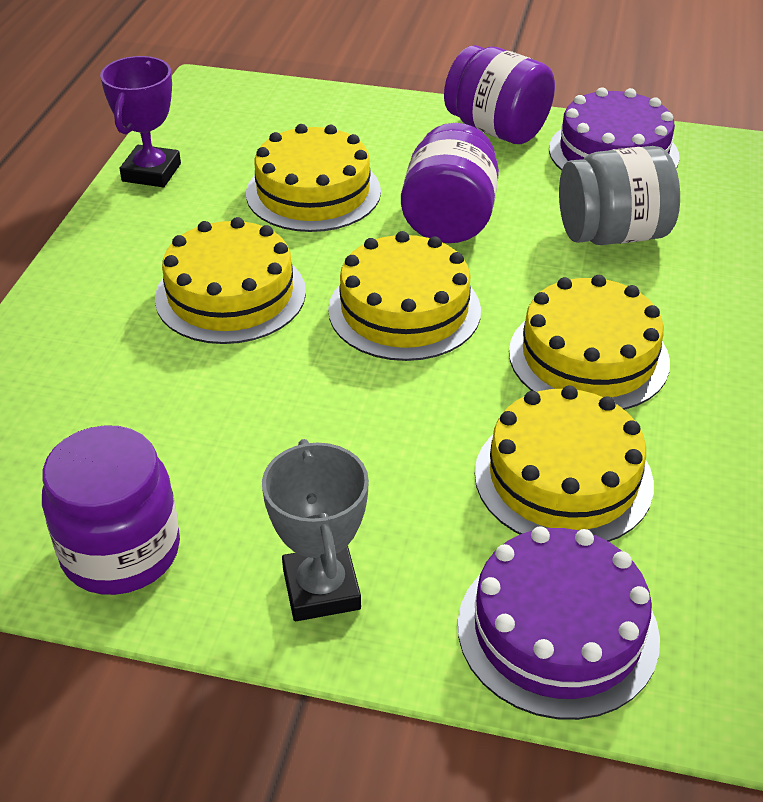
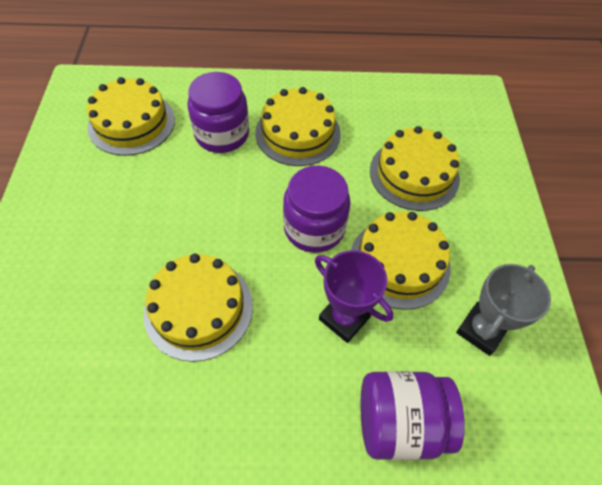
grey jar: [559,146,680,245] = 1 -> none = 0
purple cake: [458,526,660,720] [549,87,680,171] = 2 -> none = 0

